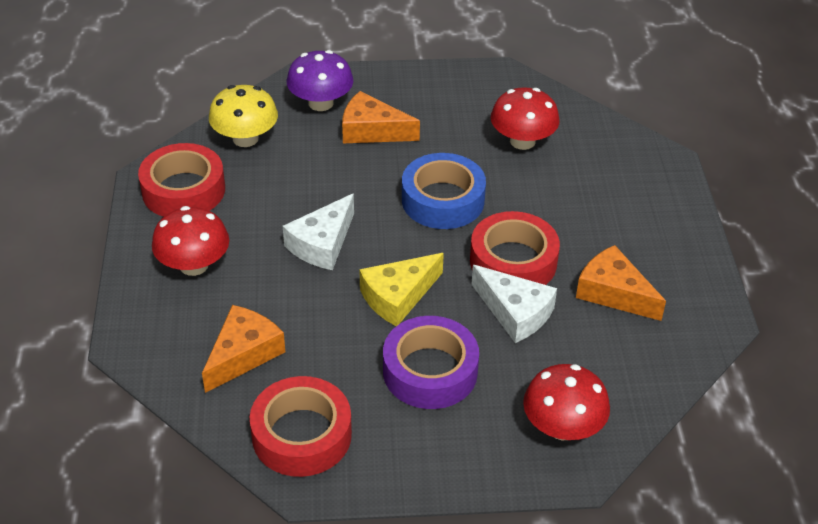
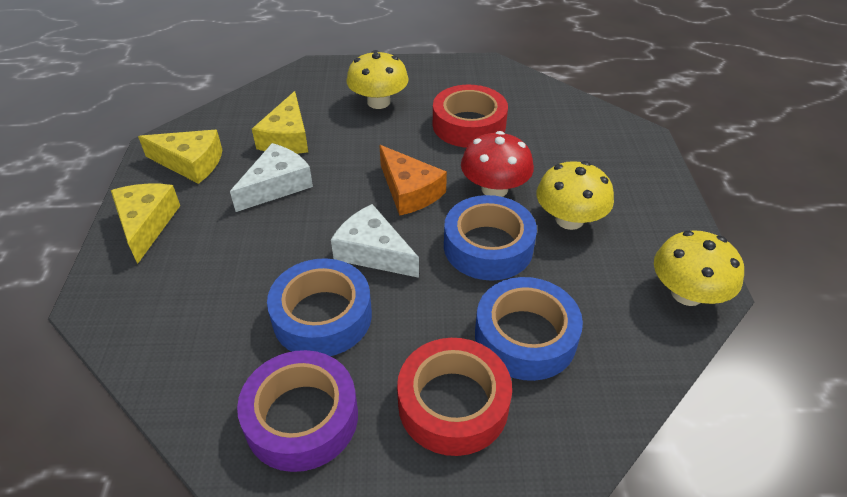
blue tape: [402,153,486,229] = 1 -> [267,258,372,356] [444,195,537,281] [475,277,583,381] = 3
orange cheese: [202,305,285,393] [342,91,420,143] [576,245,666,321] = 3 -> [379,145,447,216] = 1
purple mushroom: [287,50,353,111] = 1 -> none = 0
red mushroom: [152,206,229,276] [491,87,560,150] [523,364,610,440] = 3 -> [461,131,534,197] = 1
red tape: [138,143,225,217] [250,376,352,477] [470,211,560,285] = 3 -> [397,338,512,456] [433,85,508,148] = 2
yellow cheese: [360,253,444,326] = 1 -> [111,184,180,264] [138,130,223,184] [252,91,308,154] = 3
yellow mushroom: [209,85,278,147] = 1 -> [346,50,409,109] [536,161,614,230] [654,230,744,306] = 3

